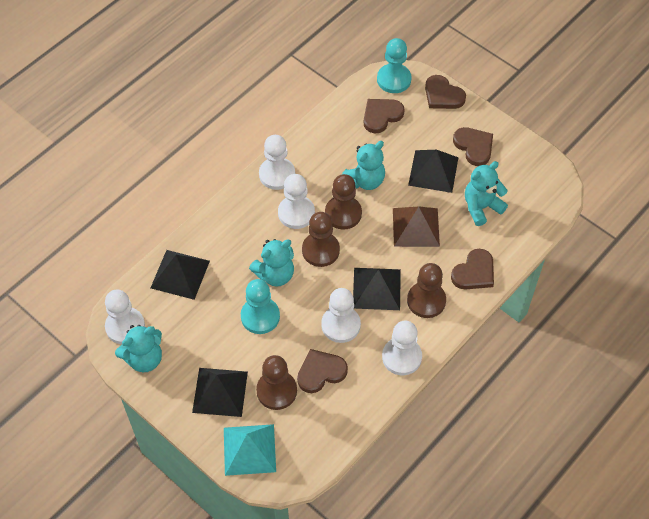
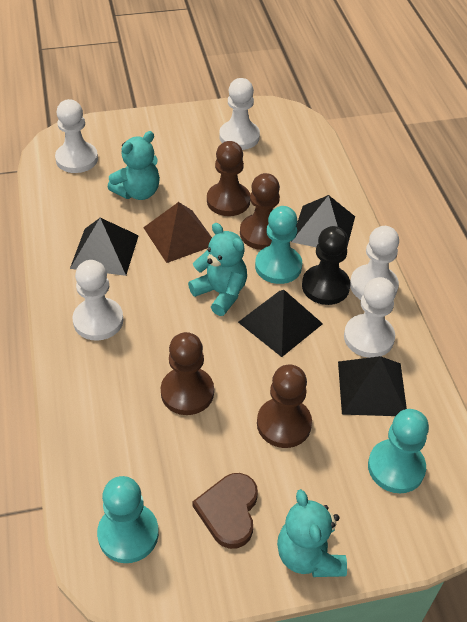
black pawn: none = 0 -> [302,226,350,305] = 1
brown heart: [297,349,348,393] [364,99,405,133] [425,75,466,109] [451,249,494,289] [453,127,493,166] = 5 -> [192,473,258,549] = 1
turquoise pawn: [241,279,280,334] [377,38,412,93] = 2 -> [97,476,159,563] [255,206,302,284] [368,409,429,493] = 3
turquoise pyramid: [224,424,276,476] = 1 -> none = 0
turquoise teddy bear: [115,325,162,372] [249,239,294,286] [342,141,385,190] [465,161,508,226] = 4 -> [107,131,160,200] [188,223,247,316] [277,489,347,577] = 3

